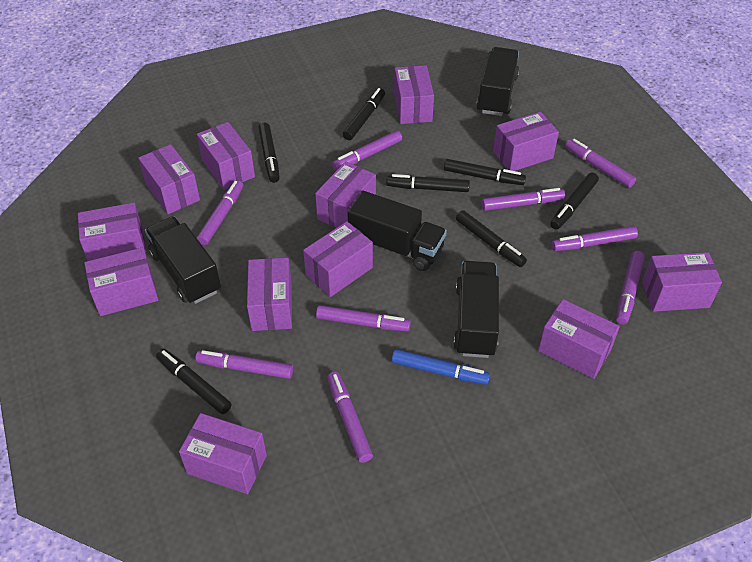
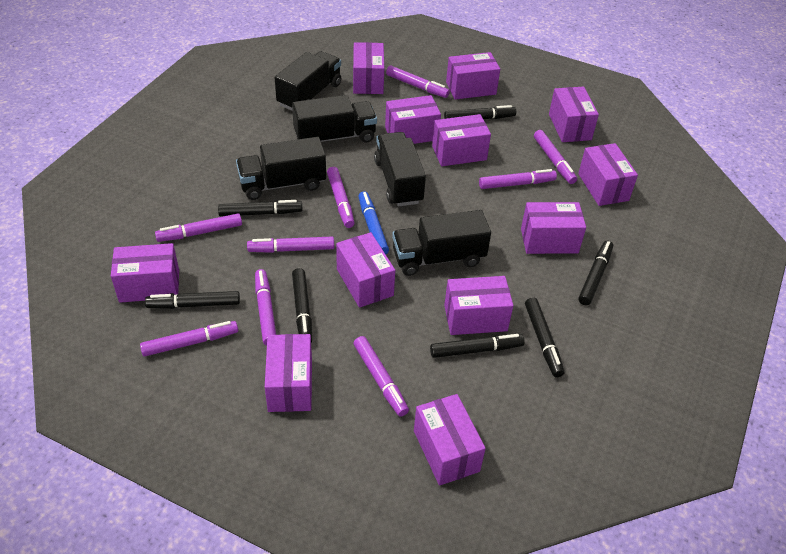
black truck: [145,216,221,304] [348,191,447,271] [453,261,499,358] [476,47,519,116] = 4 -> [236,137,326,200] [275,51,341,111] [292,95,377,143] [374,132,426,206] [392,210,491,276] = 5

